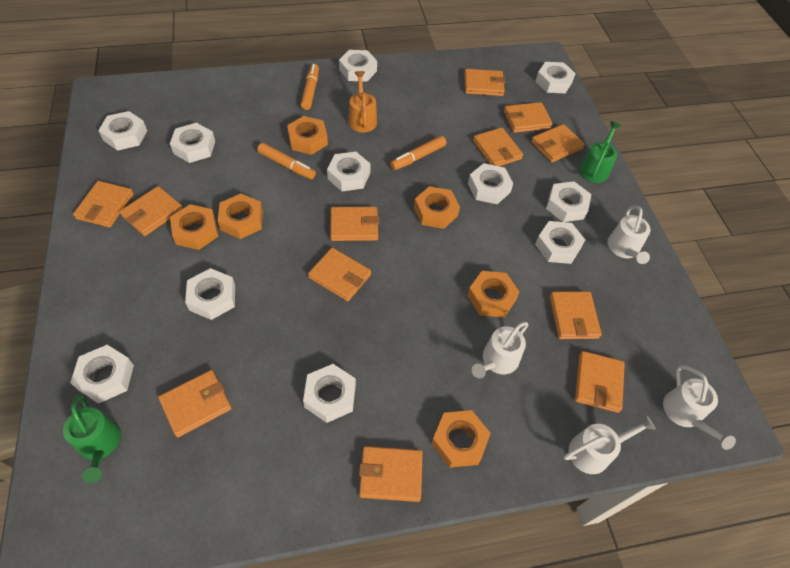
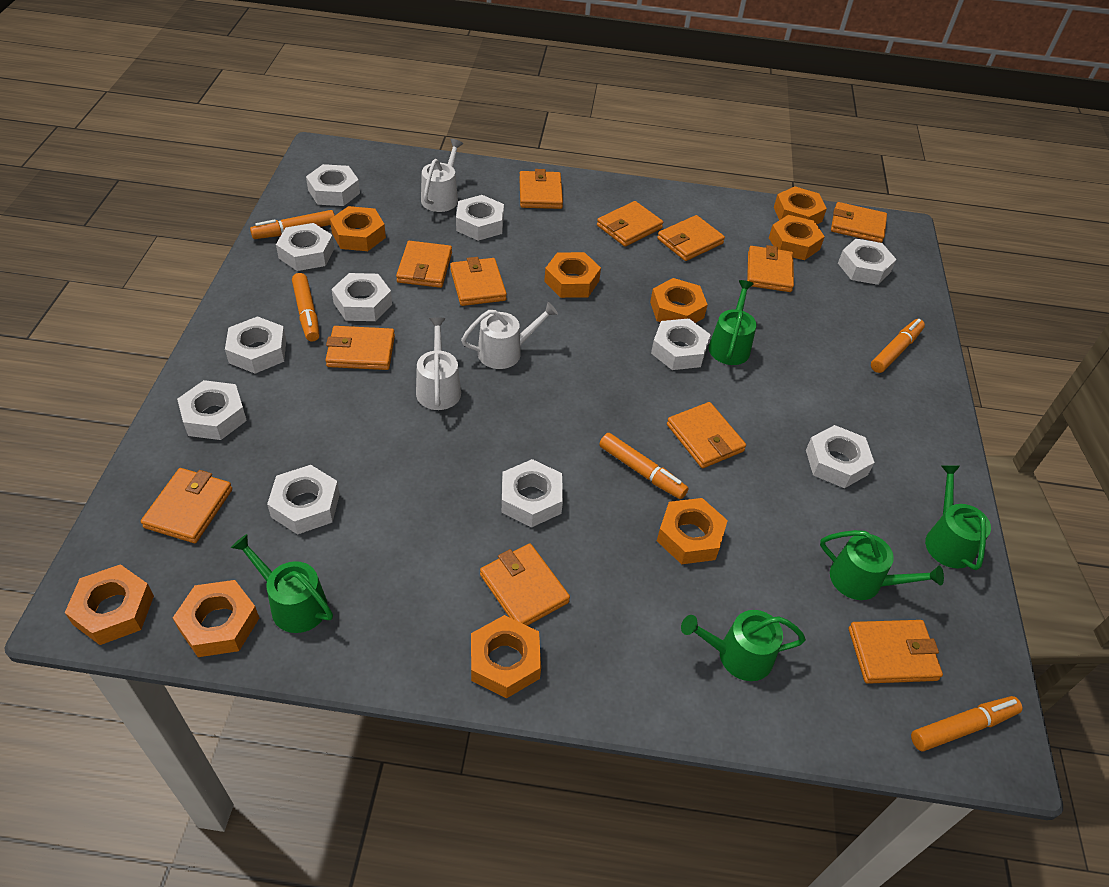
green watering can: [63,395,121,483] [579,122,621,183] = 2 -> [231,534,333,633] [681,610,806,681] [709,280,756,365] [820,530,944,600] [925,465,991,570] = 5
orange marker: [257,143,316,179] [301,64,319,110] [390,136,446,170] = 3 -> [250,210,335,239] [292,273,319,341] [599,433,689,499] [871,319,925,373] [911,696,1023,752] = 5
orange nut: [170,204,218,250] [218,194,263,239] [287,116,328,155] [414,186,460,229] [431,410,491,468] [467,271,519,318] = 6 -> [65,564,154,645] [173,580,259,657] [330,206,386,251] [471,615,541,699] [544,252,601,298] [650,278,708,323] [657,498,728,564] [769,215,825,260] [774,187,827,224] = 9
orange watering can: [348,71,377,133] = 1 -> none = 0
white watering can: [472,322,528,378] [564,416,656,474] [607,206,651,264] [663,365,736,450] = 4 -> [416,317,461,410] [421,139,463,212] [461,302,558,369] = 3

